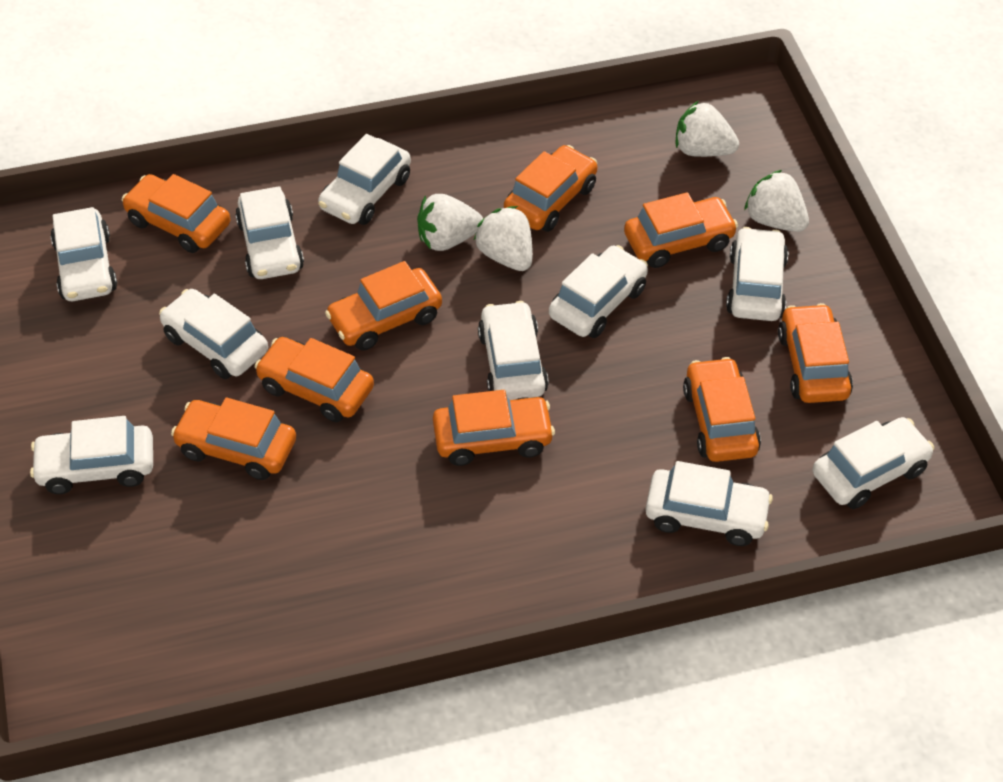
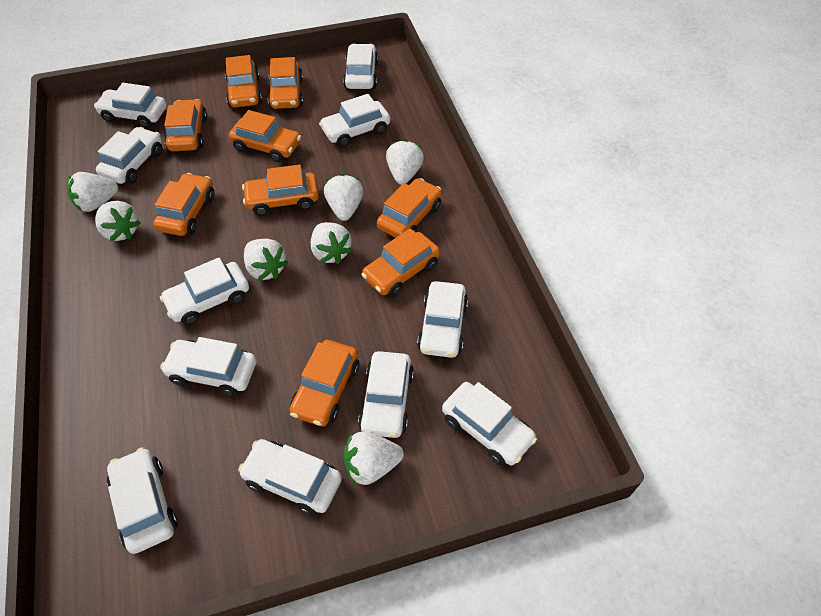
white car: [30,416,153,494] [50,207,117,301] [159,289,268,379] [235,186,304,279] [318,134,411,225] [478,301,549,400] [549,245,648,338] [646,461,773,546] [726,227,789,321] [813,417,934,509] = 10 -> [94,83,167,128] [96,127,162,184] [107,447,178,554] [160,258,249,325] [160,337,256,396] [238,439,342,516] [319,94,390,147] [343,44,378,89] [358,351,414,438] [417,281,468,358] [442,382,537,466] = 11
white strawberry: [417,194,483,251] [474,206,533,271] [676,101,739,157] [744,170,809,232] = 4 -> [67,172,118,212] [95,201,141,241] [244,239,288,281] [311,222,353,264] [324,174,364,221] [344,432,404,485] [386,139,424,185] = 7

